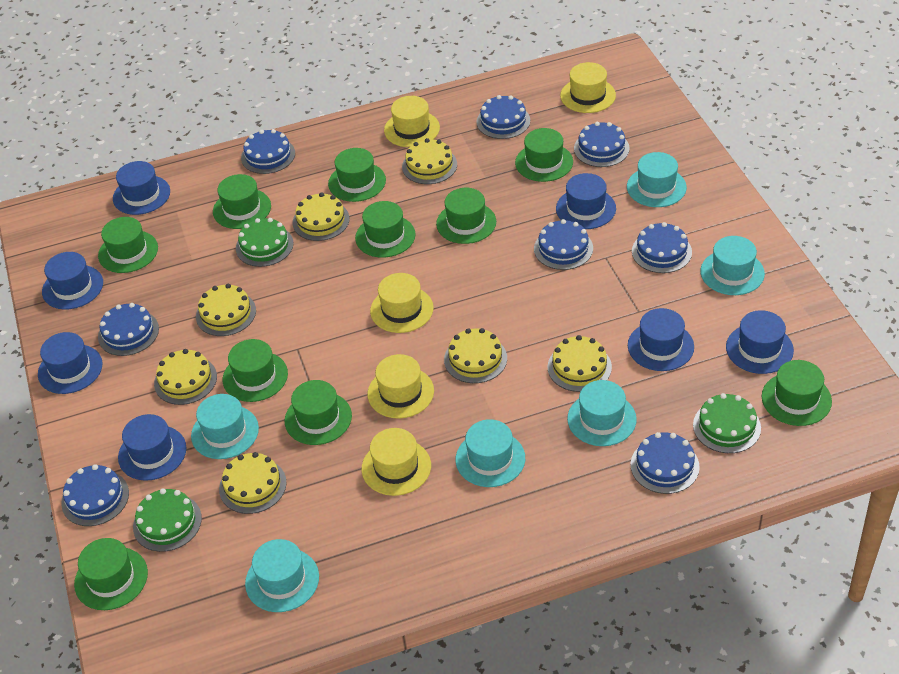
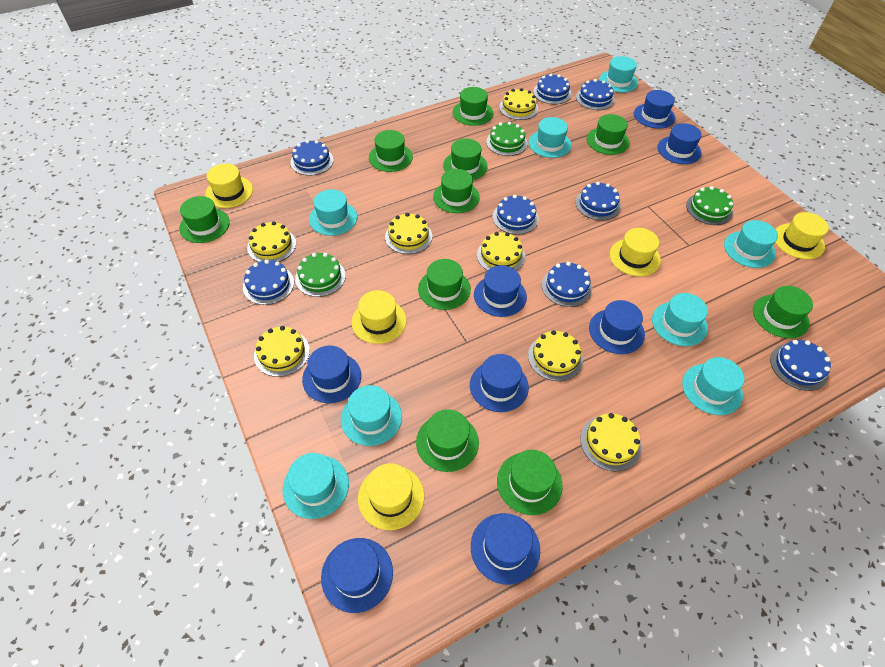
blue hat: [38,332,103,394] [42,252,103,310] [113,161,170,215] [118,414,187,481] [556,173,616,229] [628,308,694,371] [726,310,794,374] = 7 -> [302,345,361,403] [321,538,393,613] [470,354,529,412] [471,513,540,585] [474,265,527,317] [589,300,645,354] [634,90,675,129] [657,123,702,164] = 8
turquoise hat: [191,394,259,459] [245,539,319,612] [455,419,525,487] [567,380,637,446] [627,152,687,207] [700,236,765,295] = 6 -> [282,453,349,519] [309,189,357,236] [341,385,402,446] [529,117,572,158] [599,56,638,93] [652,293,708,346] [682,357,744,415] [724,220,778,268] = 8

